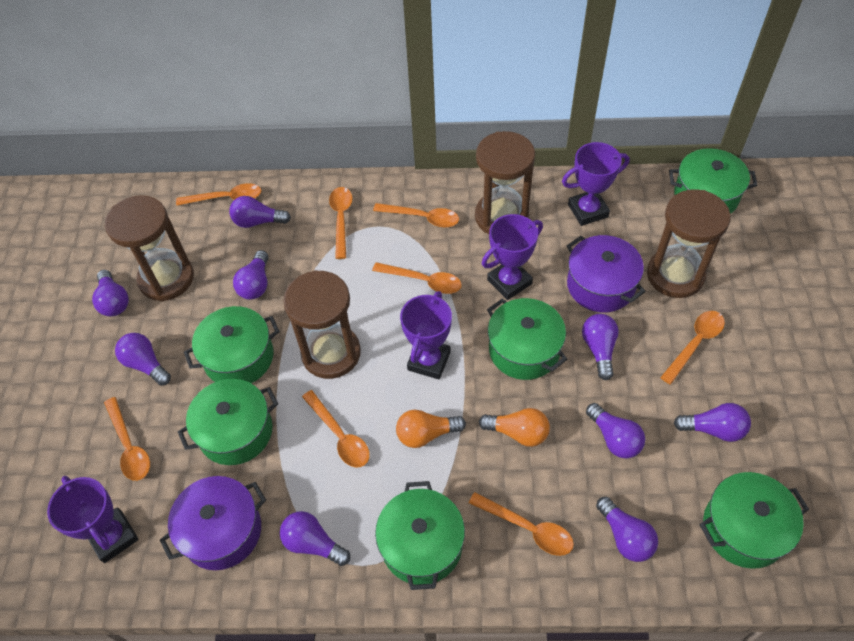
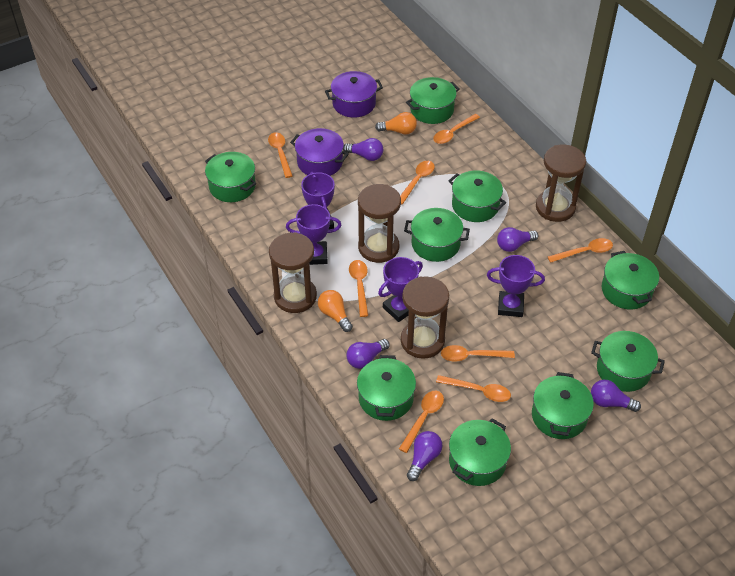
green pot: [178,379,278,465] [184,306,280,383] [375,481,465,590] [487,298,567,380] [669,148,758,214] [700,472,809,569] = 6 -> [205,152,257,202] [357,355,416,421] [404,208,470,262] [406,77,460,124] [449,170,506,222] [449,418,511,486] [532,372,594,439] [591,331,665,392] [602,251,659,309] = 9
purple light bulb: [92,270,129,316] [115,333,171,386] [229,196,291,228] [233,250,269,300] [280,511,350,566] [582,314,619,380] [586,403,645,459] [596,496,658,562] [674,403,751,442] = 9 -> [343,138,383,161] [347,339,390,369] [407,431,443,481] [497,227,538,252] [591,380,641,412] = 5

